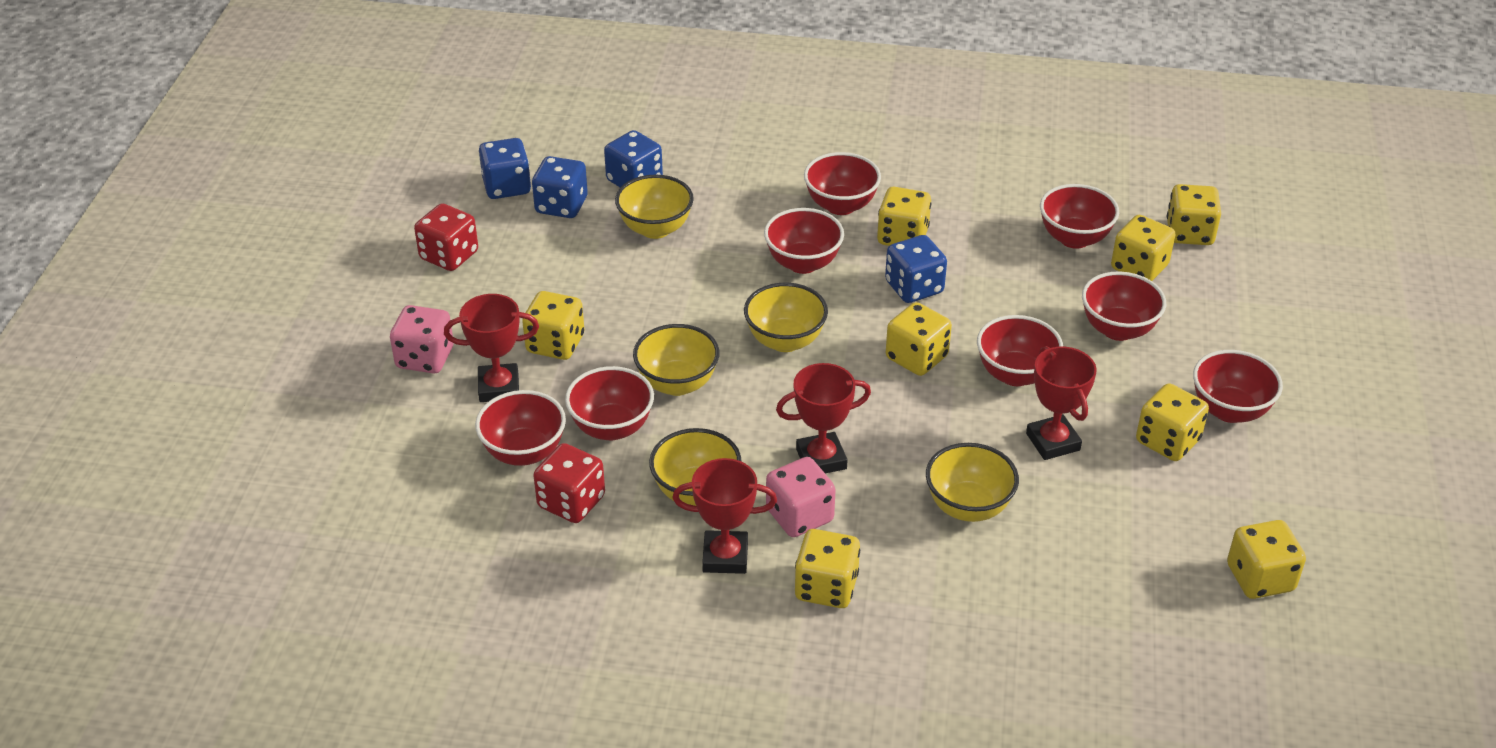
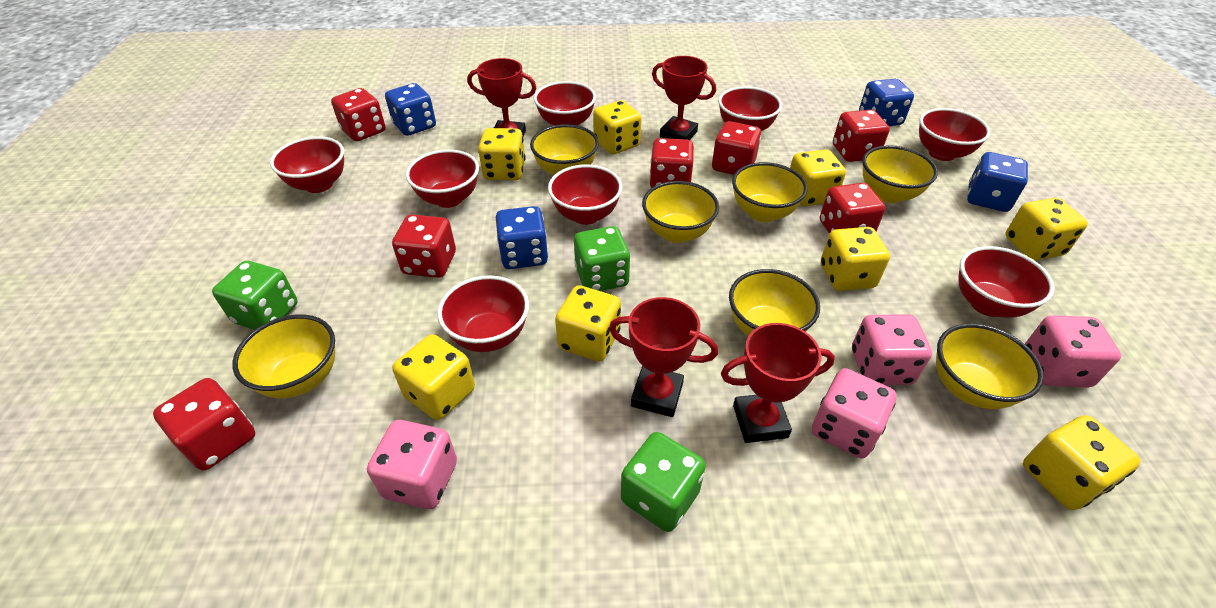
green dice: none = 0 -> [212,261,297,330] [574,226,630,291] [621,432,706,532] = 3
pink dice: [390,305,454,373] [766,457,836,537] = 2 -> [367,420,457,509] [812,368,896,459] [852,314,932,385] [1025,315,1121,387] = 4
red dice: [414,203,478,271] [533,443,605,523] = 2 -> [153,378,255,470] [331,88,386,141] [392,215,456,278] [649,138,694,188] [712,121,761,175] [820,183,885,234] [833,110,890,162] = 7
yellow bowl: [615,175,694,239] [633,324,720,396] [649,428,742,506] [744,283,828,352] [926,443,1019,522] = 5 -> [232,314,335,398] [530,124,599,175] [642,181,719,243] [729,269,820,336] [732,162,808,222] [862,145,938,203] [936,323,1044,409] = 7

